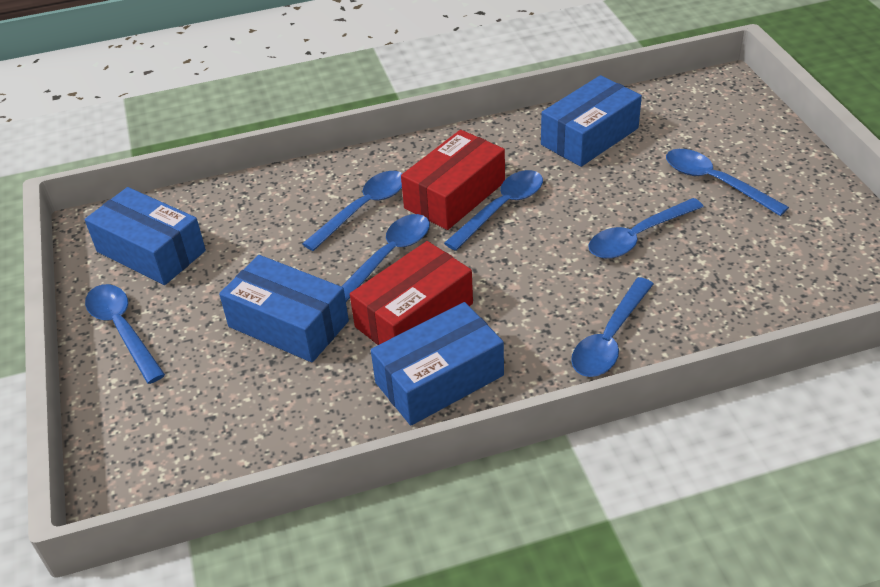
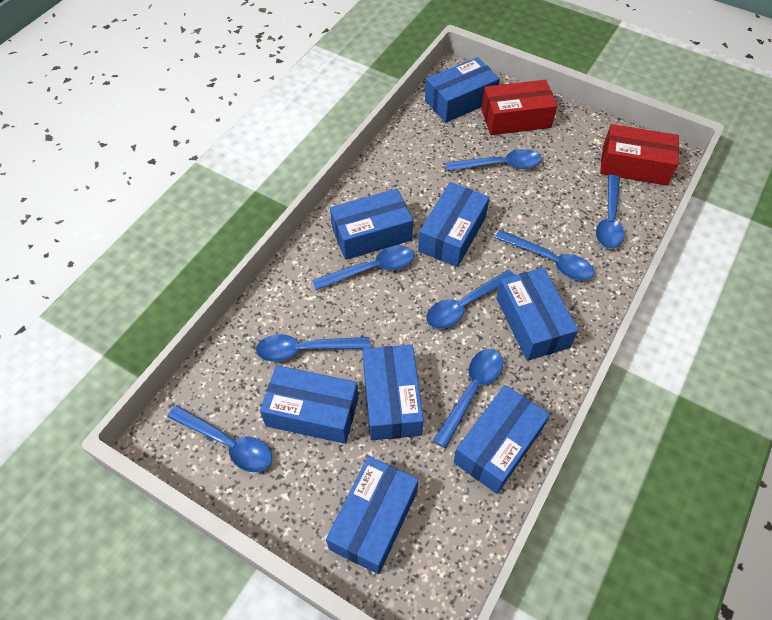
blue box: [85,187,206,285] [219,255,349,362] [371,302,504,425] [541,75,642,167] = 4 -> [260,365,358,444] [326,456,419,574] [330,189,413,260] [363,345,424,440] [418,182,490,267] [425,57,500,123] [453,385,550,494] [496,267,578,361] = 8
blue spoon: [85,284,165,384] [302,171,402,251] [341,214,430,302] [444,170,543,251] [571,277,653,377] [588,198,704,259] [666,149,789,216] = 7 -> [168,405,272,473] [256,334,370,362] [312,246,414,290] [426,270,514,329] [433,349,503,448] [446,149,541,171] [495,230,594,281] [596,175,624,249] = 8

